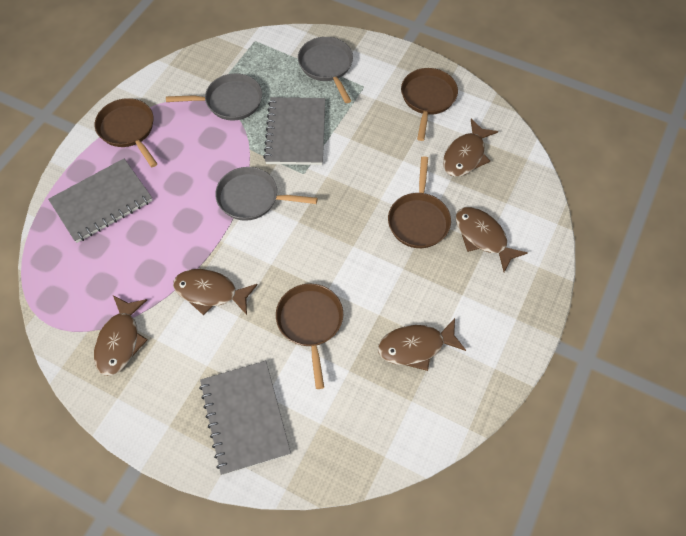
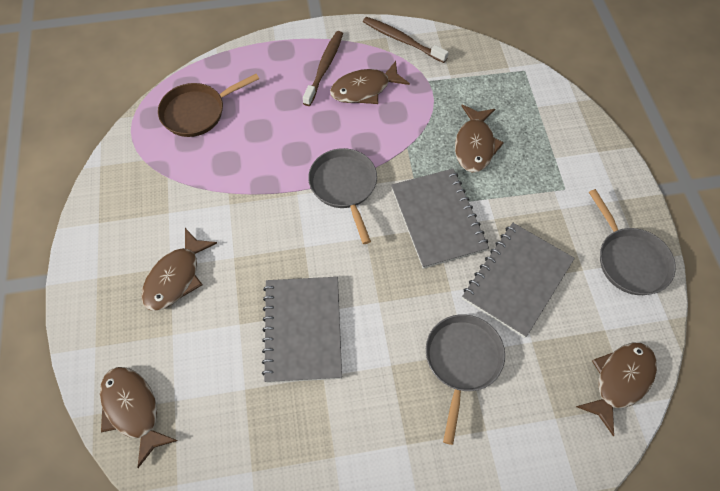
brown pan: [95,98,157,167] [276,284,343,389] [388,156,451,248] [401,68,458,141] = 4 -> [158,74,259,137] = 1
brown toothbrush: none = 0 -> [303,31,343,106] [363,17,449,63] = 2

